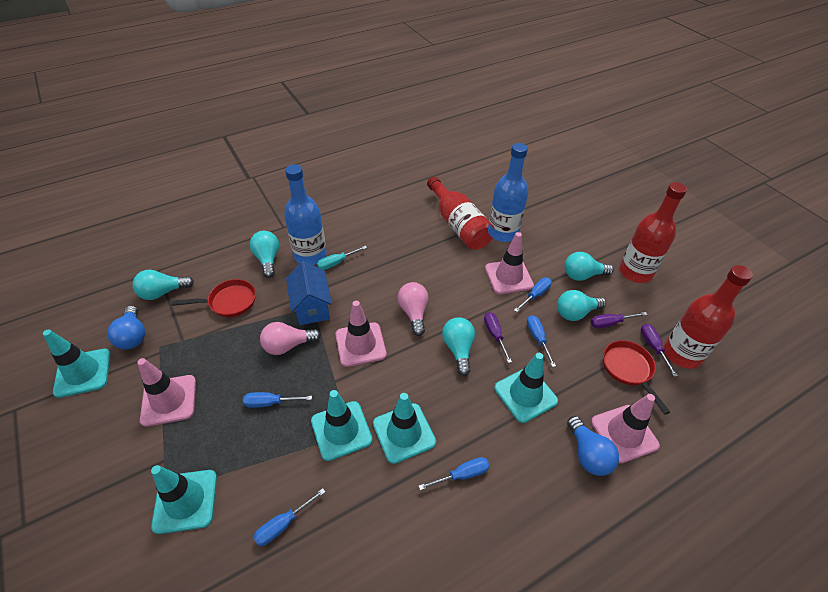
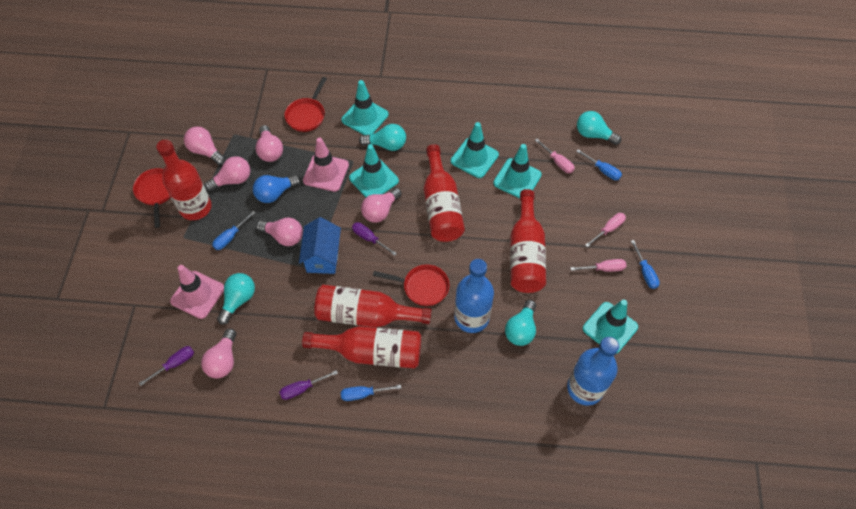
blue light bulb: [107,306,145,349] [567,416,619,476] = 2 -> [253,175,301,203] = 1
blue screwdriver: [243,392,312,408] [253,488,325,546] [419,457,490,490] [514,277,552,312] [527,315,556,367] = 5 -> [212,211,255,250] [341,385,401,401] [576,149,622,180] [631,240,660,289] = 4
pink light bulb: [260,322,321,355] [397,282,428,336] = 2 -> [184,126,226,165] [201,329,236,378] [204,156,250,191] [255,125,283,162] [256,217,303,246] [361,188,401,223] = 6
pink screwdriver: none = 0 -> [535,139,575,173] [570,259,626,272] [585,213,626,247] = 3
pink traffic cone: [137,358,196,427] [335,301,386,367] [485,232,534,294] [591,394,660,464] = 4 -> [170,265,224,319] [303,137,349,192] = 2
red bottle: [427,176,495,250] [620,182,687,283] [664,265,753,369] = 3 -> [156,139,212,220] [302,326,421,368] [314,285,432,327] [424,144,465,242] [510,189,546,293] = 5
red pan: [172,279,256,317] [603,340,670,415] = 2 -> [133,168,171,228] [285,77,327,132] [373,264,450,306] = 3
turquoise light bulb: [133,270,194,300] [250,231,279,278] [442,318,475,376] [557,290,606,321] [565,252,614,281] = 5 -> [217,273,255,325] [359,124,406,151] [505,300,536,346] [577,111,621,145] = 4
turquoise screwdriver: [317,246,367,270] = 1 -> none = 0

